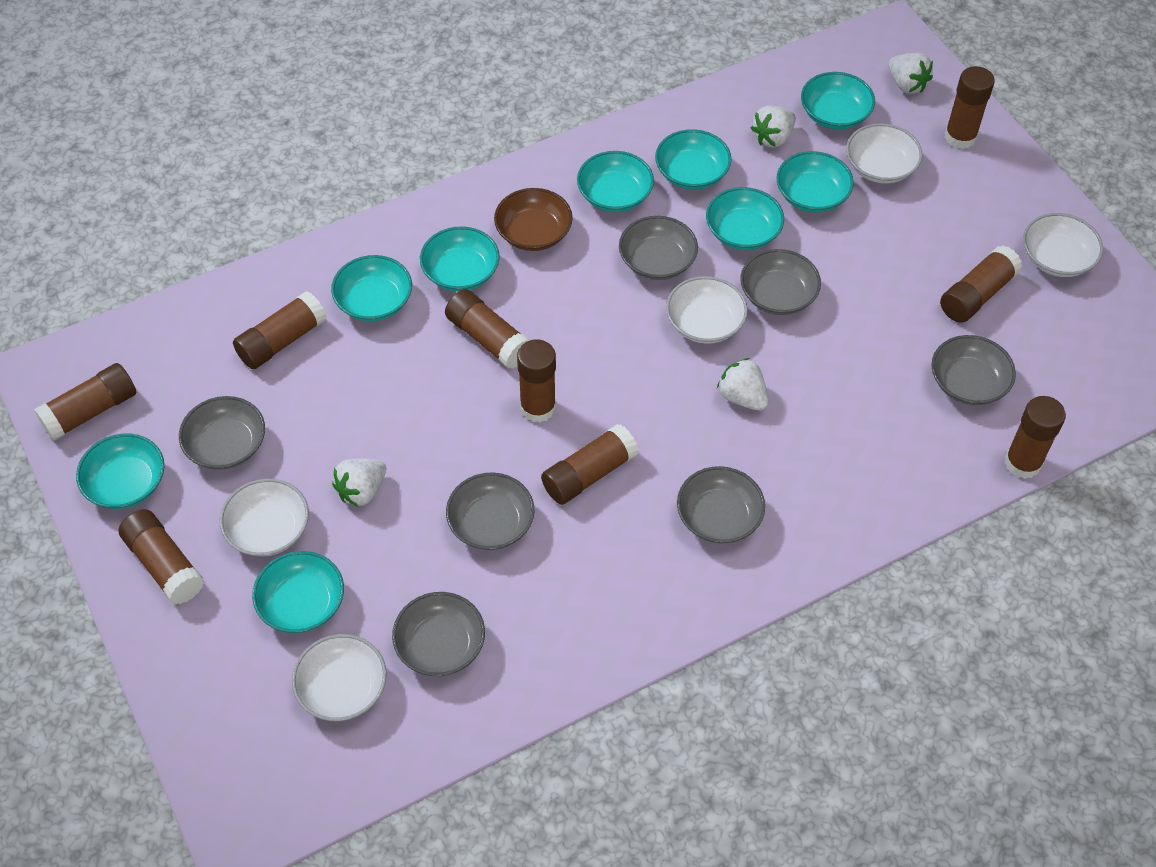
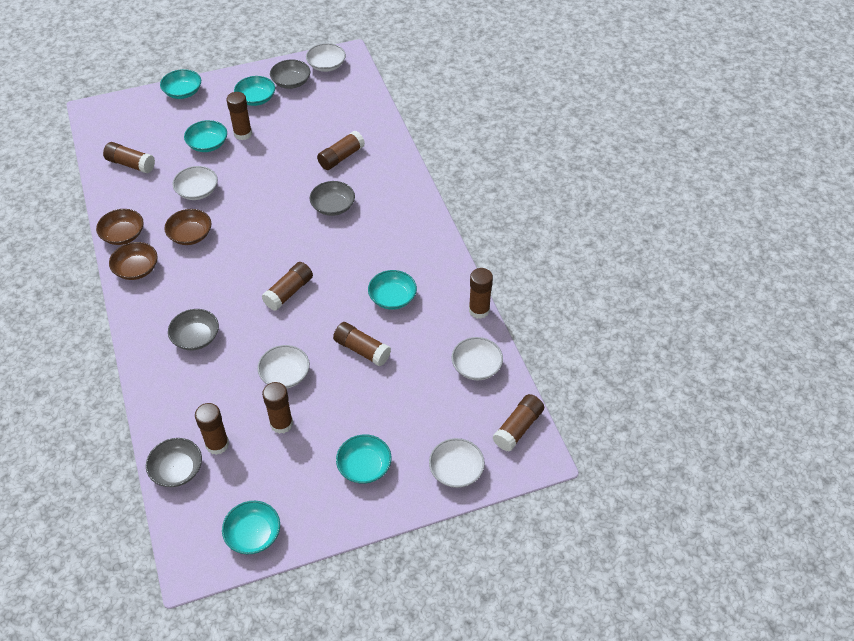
brown bowl: [494,188,573,251] = 1 -> [96,209,144,245] [109,242,158,280] [164,209,211,245] = 3
grey bowl: [179,396,265,470] [392,592,485,676] [446,472,534,550] [619,216,698,280] [677,466,765,544] [740,249,821,315] [932,335,1016,405] = 7 -> [146,438,202,487] [168,309,219,350] [270,60,310,89] [310,181,355,216] = 4
turquoise bowl: [76,434,164,509] [252,551,344,633] [331,255,412,321] [420,226,500,291] [577,151,654,212] [655,129,731,190] [706,187,784,250] [776,151,854,213] [801,72,875,130] = 9 -> [160,69,201,99] [184,120,227,152] [222,501,280,554] [234,76,275,106] [336,434,392,484] [368,270,417,310] = 6
white strawberry: [332,458,386,507] [717,358,769,411] [751,105,796,147] [888,53,933,94] = 4 -> none = 0

